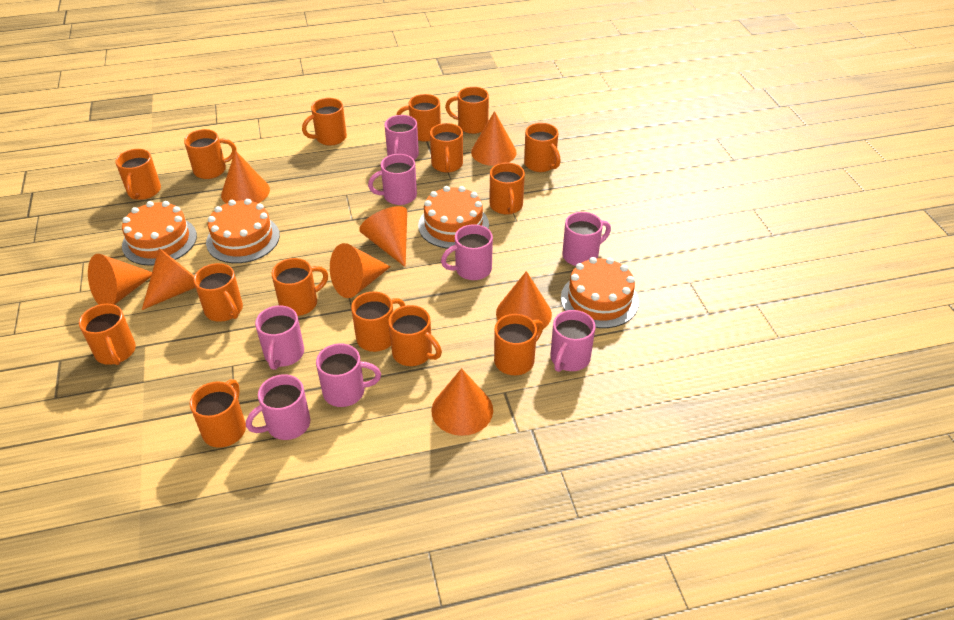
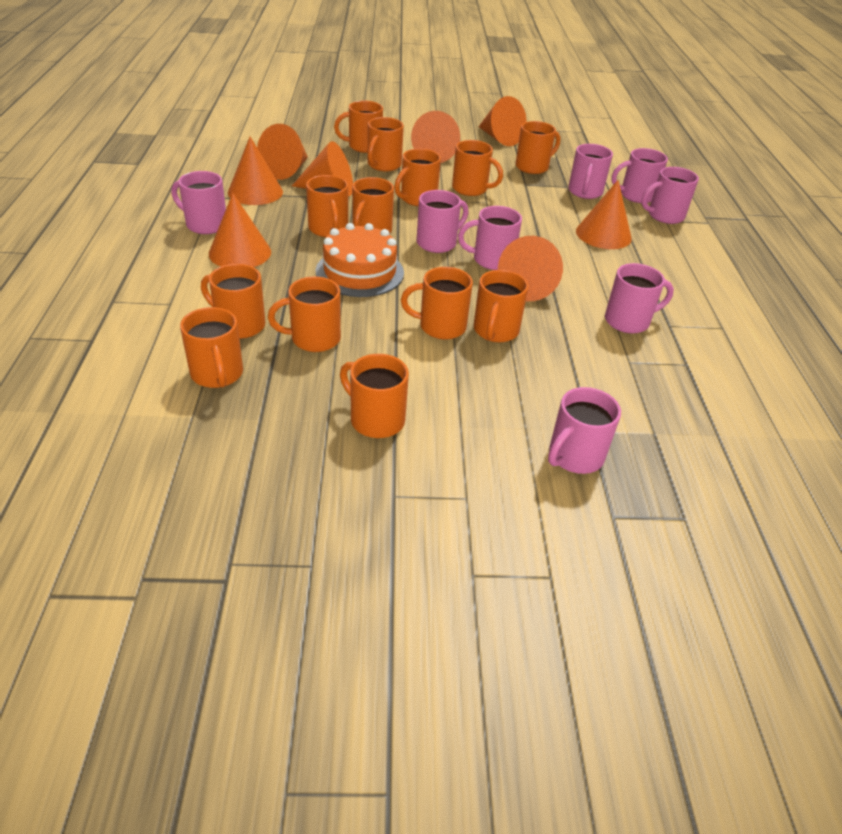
orange cake: [122,201,197,266] [206,199,280,263] [418,186,489,249] [561,257,639,328] = 4 -> [316,223,404,297] = 1
orange mug: [79,304,136,365] [115,149,161,200] [184,129,236,179] [190,379,246,448] [194,263,243,322] [271,258,328,316] [302,98,347,146] [351,291,406,352] [388,305,442,366] [397,94,441,142] [430,123,463,173] [445,87,489,134] [490,163,525,214] [494,314,543,375] [524,123,561,172] = 15 -> [180,307,243,388] [201,264,265,339] [268,277,341,352] [306,175,348,237] [334,101,383,153] [340,354,409,438] [352,177,394,234] [368,117,404,171] [394,148,441,206] [401,267,473,339] [452,140,503,196] [474,270,529,342] [516,121,560,174] = 13

